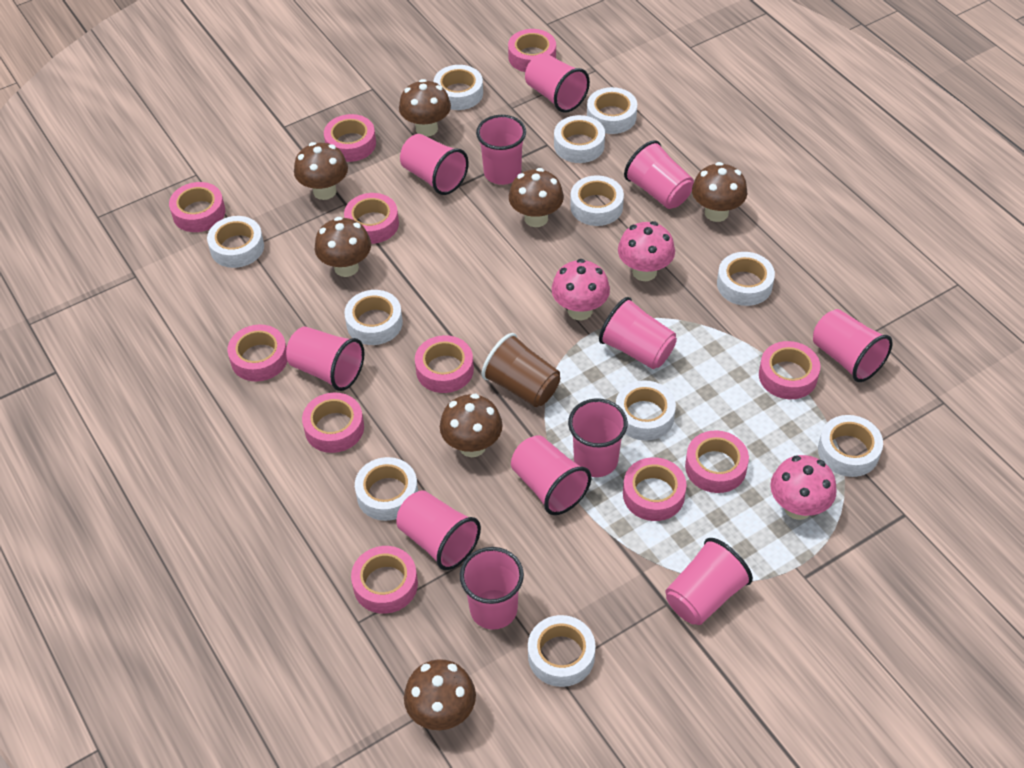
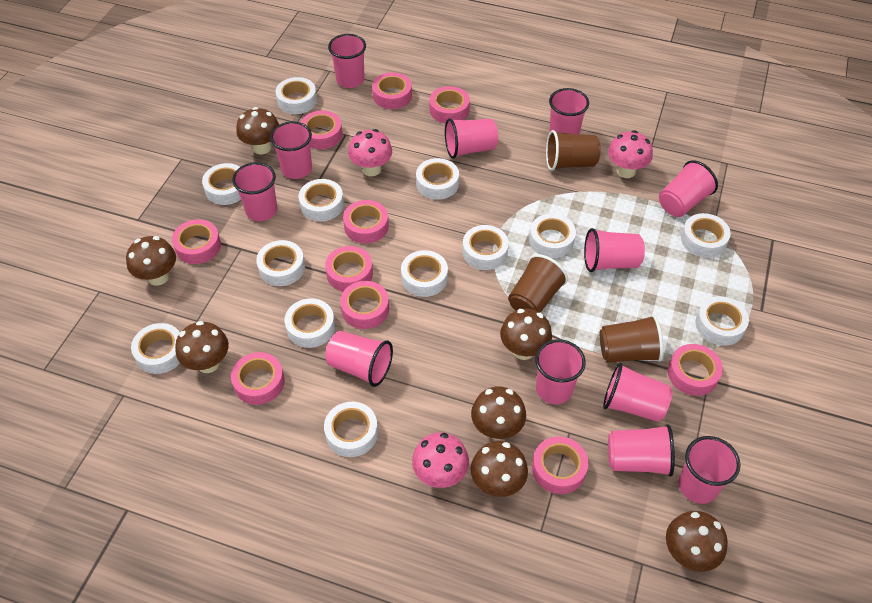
brown cup: [482,333,560,407] = 1 -> [508,254,568,313] [546,130,601,171] [600,315,663,362] = 3
pink tape: [169,182,225,232] [228,324,287,382] [302,392,364,453] [324,114,376,162] [344,193,399,244] [351,546,418,614] [415,335,474,393] [508,29,556,72] [623,457,687,521] [685,430,749,493] [759,341,820,399] = 11 -> [172,219,221,264] [231,352,285,405] [301,110,343,149] [325,246,373,292] [340,281,389,329] [343,200,389,244] [372,72,412,109] [429,86,470,123] [532,437,588,494] [668,344,723,396] = 10
white tape: [207,216,264,268] [344,290,403,345] [355,457,418,521] [433,65,483,110] [528,615,596,687] [554,115,605,163] [570,175,624,226] [587,87,637,134] [616,380,676,441] [717,252,775,306] [818,415,883,477] = 11 -> [131,323,180,374] [202,163,241,205] [256,240,305,286] [276,77,317,114] [285,298,335,348] [299,179,344,221] [324,402,378,457] [401,250,448,297] [416,158,459,200] [462,225,509,270] [529,214,576,258] [681,213,731,258] [695,296,749,346] = 13

